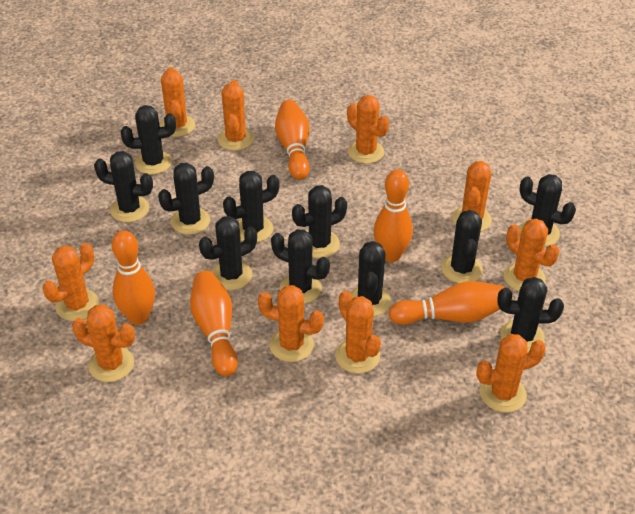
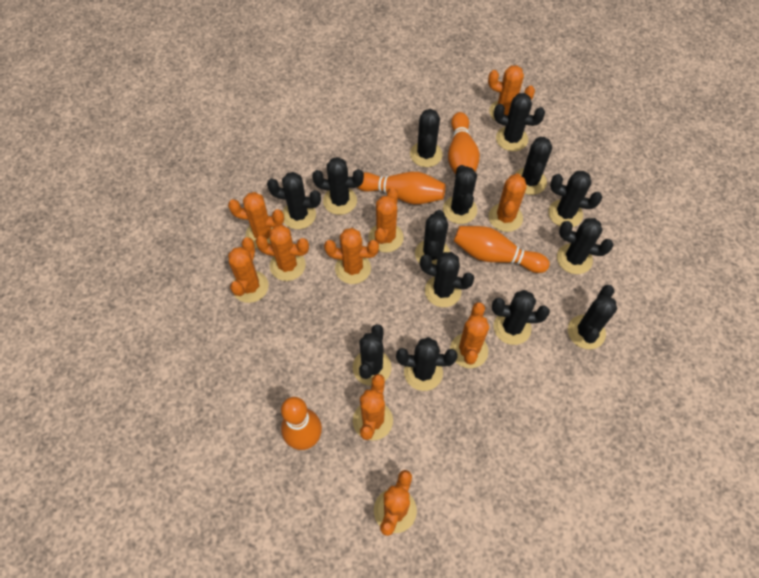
black cactus: [94,151,153,222] [121,105,176,174] [158,163,214,235] [199,216,257,290] [223,171,279,242] [271,229,330,304] [292,185,347,258] [351,241,391,316] [441,210,483,283] [497,277,564,352] [519,174,576,246] = 11 -> [267,172,321,229] [312,157,364,215] [353,324,392,386] [396,337,458,391] [410,109,443,167] [415,210,450,265] [420,252,474,307] [443,165,477,224] [492,290,550,345] [494,93,545,151] [515,137,552,195] [548,171,602,227] [557,218,614,274] [568,285,617,349] = 14
orange bowling pin: [112,231,155,325] [190,271,238,376] [275,100,309,180] [373,169,413,262] [389,281,505,325] = 5 -> [281,397,322,450] [357,172,445,204] [448,112,480,175] [454,226,550,273] = 4

